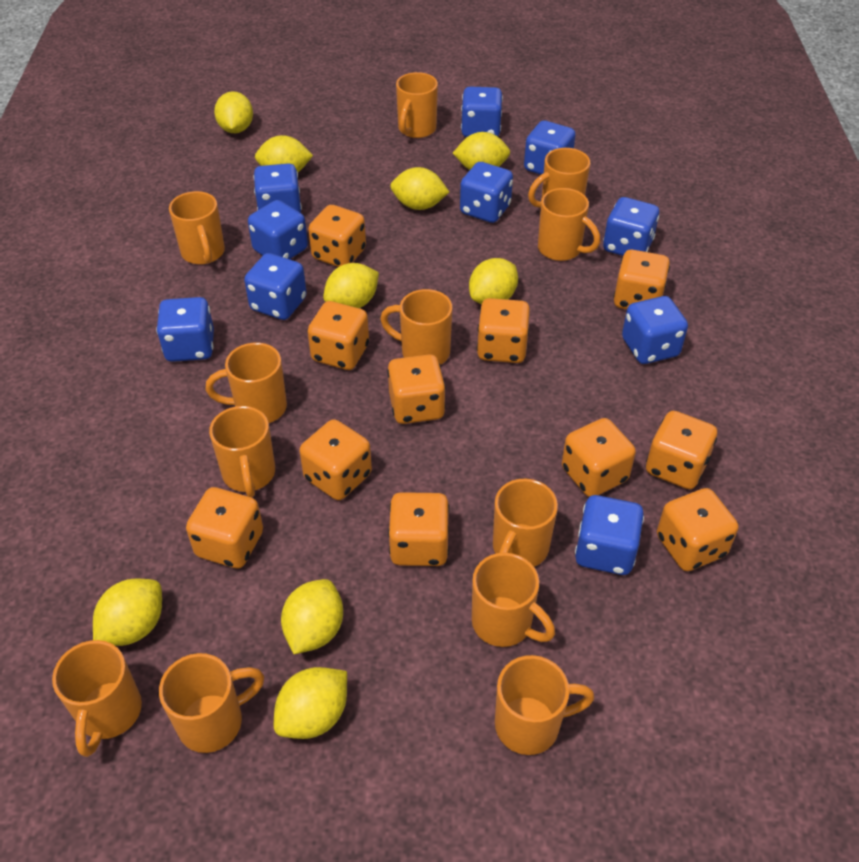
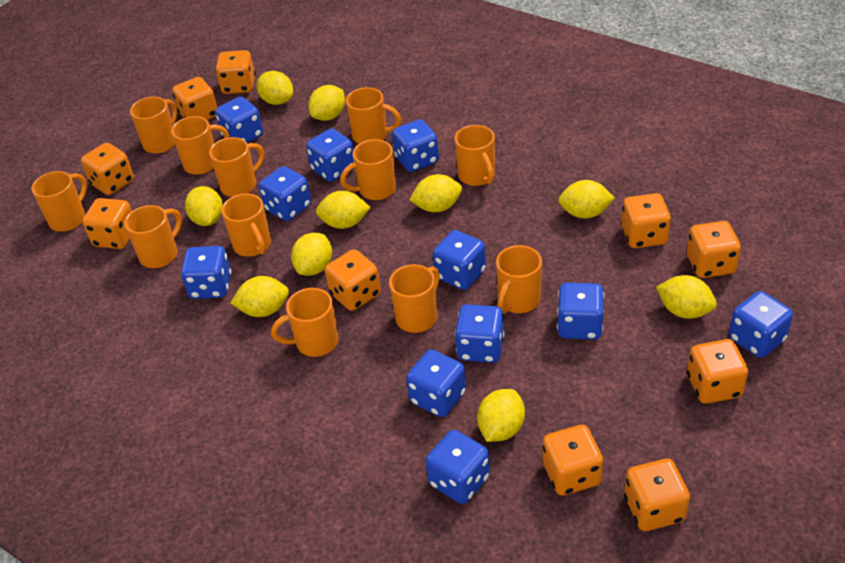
blue dice: [156,297,214,362] [244,253,307,320] [248,200,308,259] [253,163,302,213] [460,162,513,223] [461,87,503,137] [524,120,576,175] [575,495,644,575] [603,197,659,256] [622,296,688,364] = 10 -> [181,246,232,299] [215,97,263,143] [259,166,311,221] [306,128,354,182] [392,119,439,172] [406,350,466,417] [426,430,490,504] [433,230,486,290] [455,304,505,363] [557,283,604,340] [729,291,793,358] = 11
orange dice: [186,487,263,568] [299,419,372,500] [308,205,366,267] [308,301,369,370] [387,354,446,424] [388,492,450,566] [477,298,530,363] [562,418,636,497] [613,250,670,309] [646,411,717,489] [657,488,738,571] = 11 -> [81,143,134,195] [83,198,132,249] [172,77,218,120] [215,50,255,94] [325,249,381,311] [542,425,603,496] [621,193,671,248] [624,459,690,531] [687,221,741,278] [687,339,748,404] = 10
yellow lemon: [93,579,162,646] [214,91,253,133] [255,135,313,172] [274,667,347,739] [281,579,343,654] [323,263,379,308] [390,167,449,210] [453,132,510,170] [469,258,518,304] = 9 -> [185,186,223,226] [230,276,289,317] [257,71,293,105] [291,232,332,276] [308,85,345,121] [316,191,371,229] [409,174,462,212] [477,389,525,442] [558,180,615,219] [656,275,717,319] = 10

